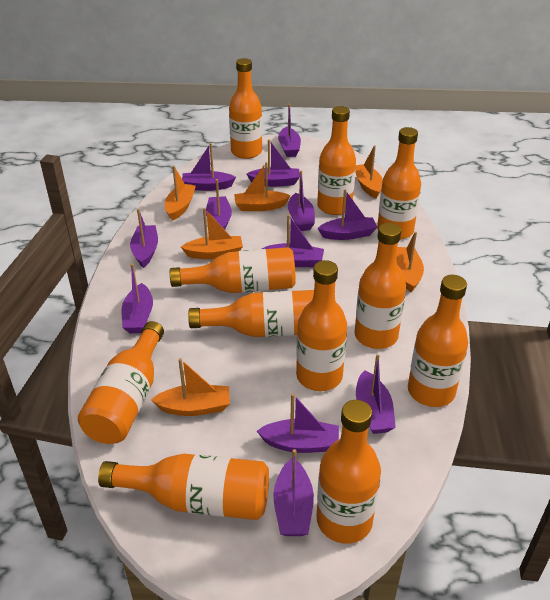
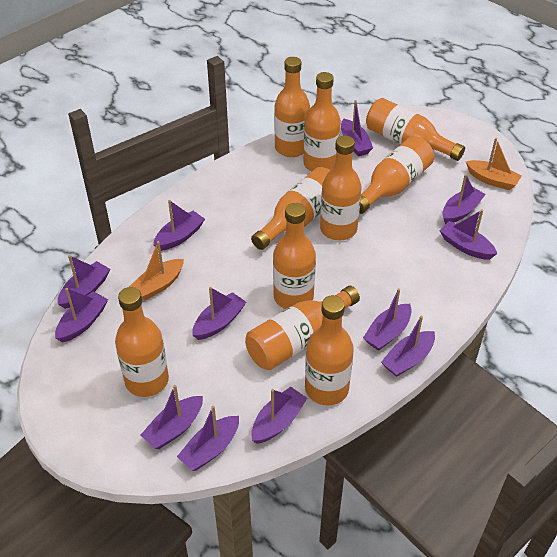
orange boat: [151,358,230,416] [165,166,196,220] [181,208,243,259] [234,162,291,211] [355,145,383,198] [396,232,424,292] = 6 -> [129,241,184,300] [466,138,522,190] = 2
orange bottle: [78,321,164,444] [98,454,269,520] [170,247,296,293] [188,290,314,337] [229,58,262,159] [296,260,347,391] [317,106,356,215] [317,400,381,544] [355,223,406,349] [377,127,421,240] [408,275,468,407] = 11 -> [115,287,169,397] [245,286,360,370] [251,167,330,250] [273,203,316,309] [274,57,310,157] [303,72,341,171] [305,295,354,405] [320,136,362,240] [359,136,434,214] [366,98,465,161] = 10

